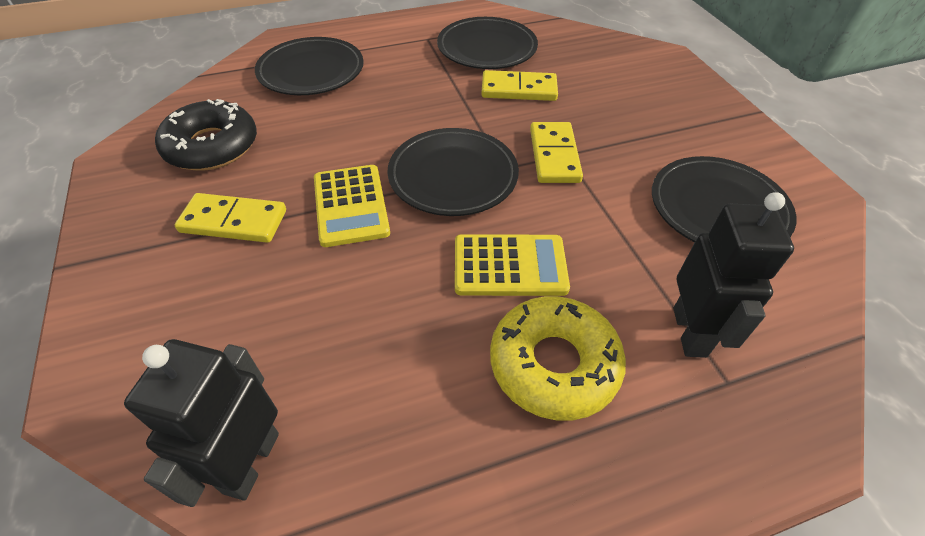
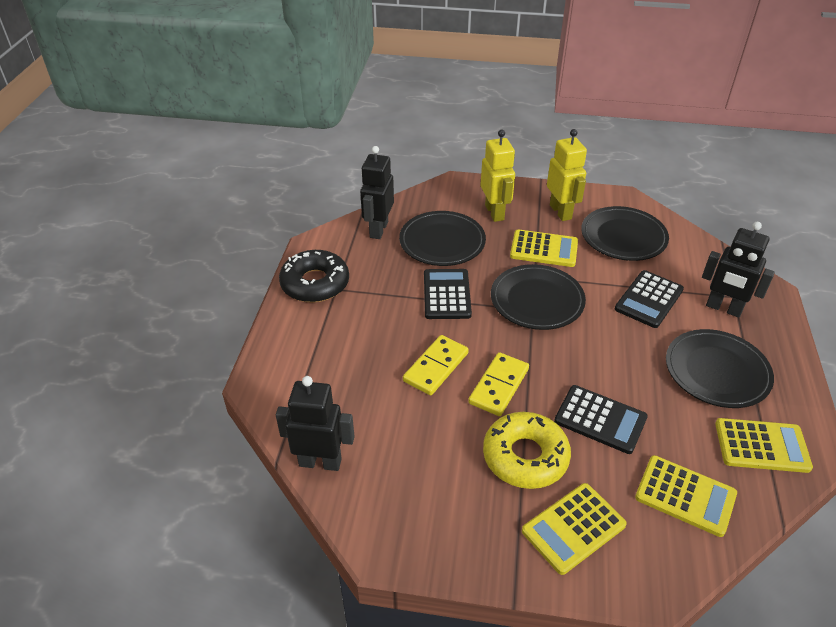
black calculator: none = 0 -> [424,269,472,319] [554,385,648,454] [615,270,684,328] = 3
black robot: [124,339,279,507] [673,192,794,358] = 2 -> [276,376,355,471] [360,146,394,239] [702,222,775,318] = 3
yellow calculator: [314,165,390,247] [455,234,570,296] = 2 -> [510,229,578,267] [522,483,627,575] [635,455,737,537] [715,418,813,473] = 4
yellow domino: [175,193,286,243] [481,70,558,101] [530,122,583,183] = 3 -> [403,335,469,396] [468,352,529,416] = 2
yellow robot: none = 0 -> [481,130,515,222] [547,129,587,221] = 2

